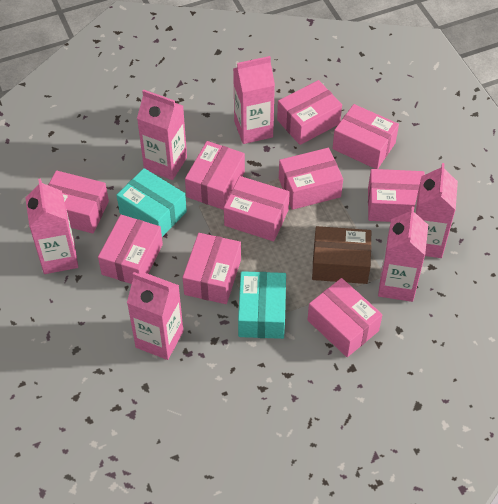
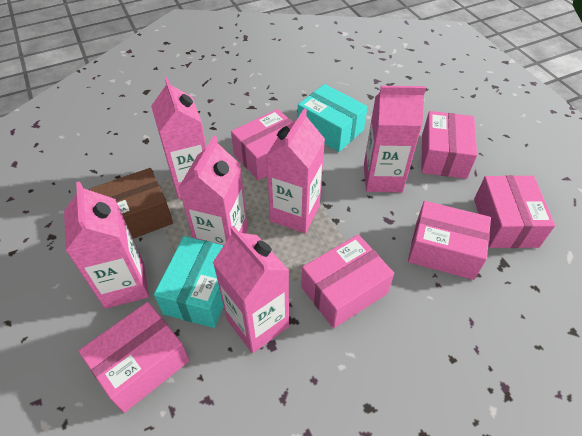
pink box: [48,170,109,234] [98,215,163,284] [183,233,241,304] [185,141,245,210] [224,176,290,241] [277,80,342,145] [279,148,343,210] [307,278,382,357] [332,104,399,169] [368,169,425,222] = 10 -> [78,302,190,413] [231,109,292,181] [301,234,394,328] [408,201,491,280] [421,111,477,179] [474,175,555,248] = 6

